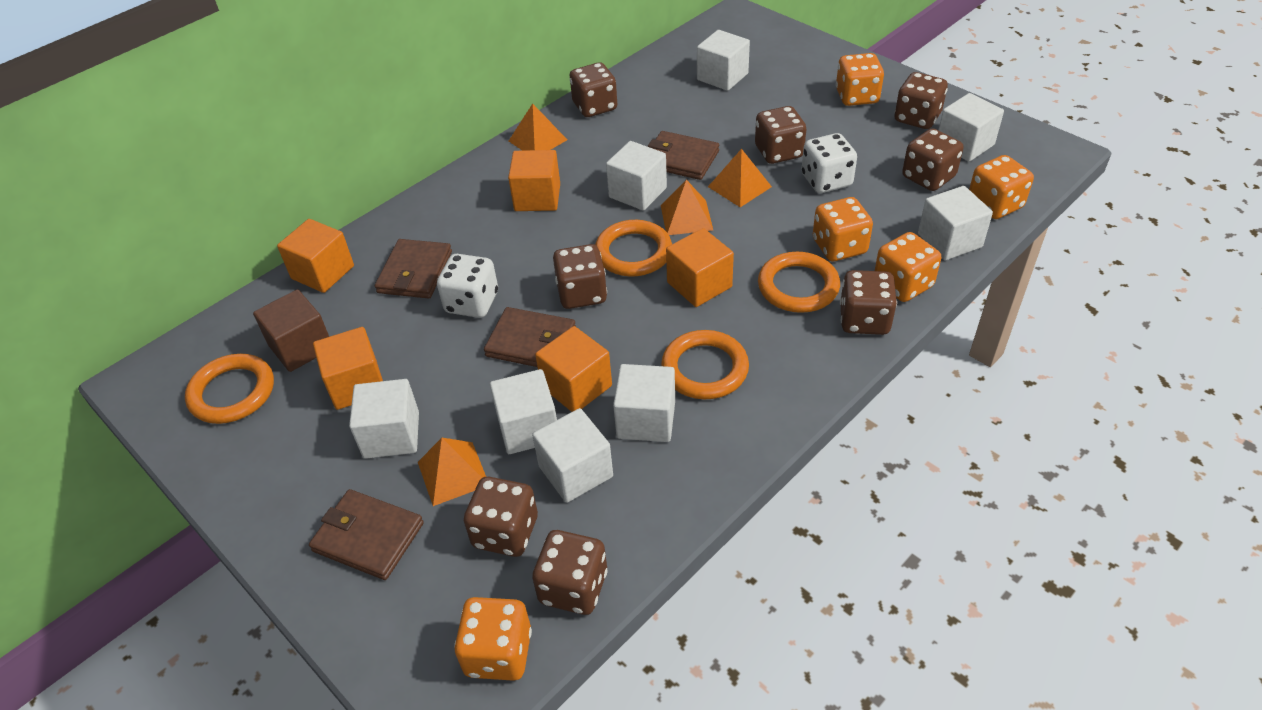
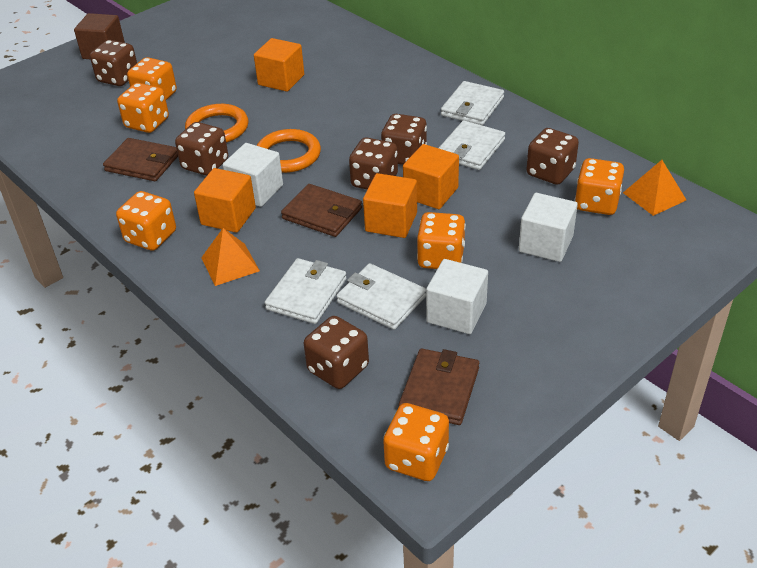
brown dice: [464,477,538,557] [532,530,607,615] [553,244,607,309] [570,62,617,117] [755,106,806,164] [840,270,897,335] [895,72,948,129] [902,128,964,191] = 8 -> [90,40,137,86] [175,122,228,176] [304,316,369,389] [349,137,398,189] [381,114,427,165] [526,128,579,185] = 6
brown wallet: [309,489,424,580] [375,239,452,299] [484,307,576,367] [648,131,719,180] = 4 -> [103,138,178,181] [281,184,362,237] [399,349,479,425] = 3
orange cube: [277,219,354,293] [313,327,383,410] [508,150,560,211] [535,326,612,412] [666,228,734,307] = 5 -> [194,168,256,233] [254,38,304,92] [363,173,417,238] [403,144,459,209] = 4
orange dice: [454,597,532,681] [813,197,873,261] [836,53,884,106] [875,232,941,302] [969,155,1034,219] = 5 -> [116,191,176,251] [117,83,169,133] [127,57,177,100] [383,403,449,481] [417,212,466,269] [575,158,624,215] = 6
orange pyramid: [418,438,486,506] [509,103,567,151] [661,180,713,235] [708,149,772,207] = 4 -> [201,228,260,286] [623,160,686,216] = 2
orange ring: [185,354,274,424] [595,220,672,277] [661,330,749,399] [758,252,840,313] = 4 -> [185,104,249,143] [256,129,321,173] = 2
white cube: [349,379,419,459] [490,369,557,454] [532,408,613,503] [606,141,667,211] [613,364,675,442] [697,30,750,91] [918,186,993,260] [938,93,1004,162] = 8 -> [223,143,283,207] [426,259,488,334] [519,193,578,262] = 3
white dice: [437,254,498,318] [801,133,857,193] = 2 -> none = 0
white wallet: none = 0 -> [265,258,347,324] [337,263,426,330] [439,120,505,170] [441,81,504,125] = 4

